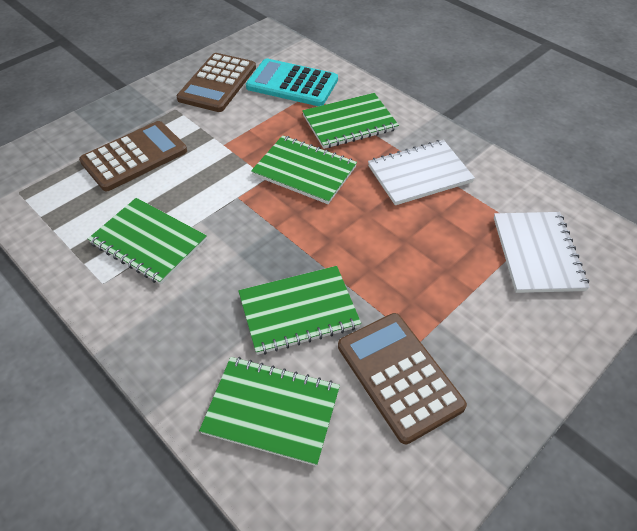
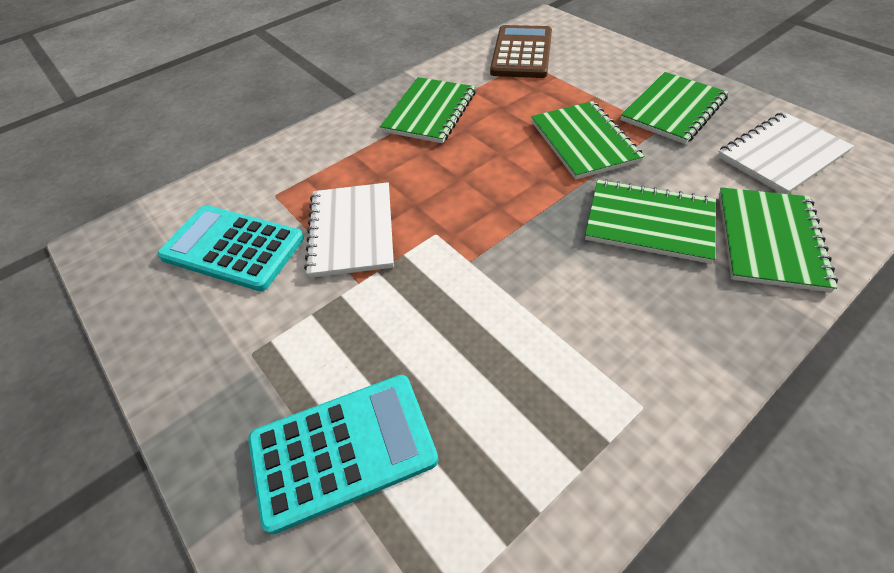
brown calculator: [79,121,187,191] [177,53,256,112] [338,313,467,444] = 3 -> [490,25,552,78] = 1
turquoise calculator: [246,58,338,106] = 1 -> [158,205,304,291] [248,375,438,534] = 2

